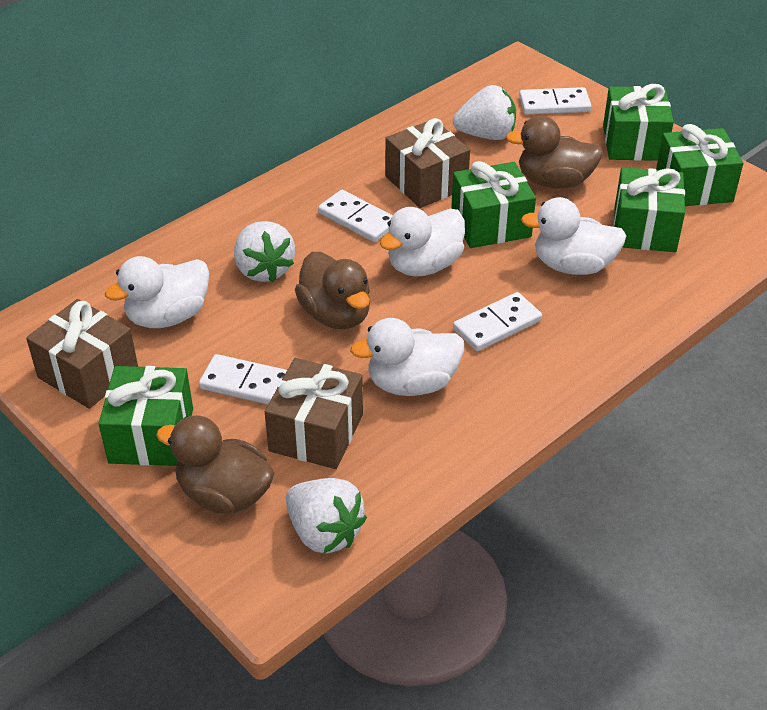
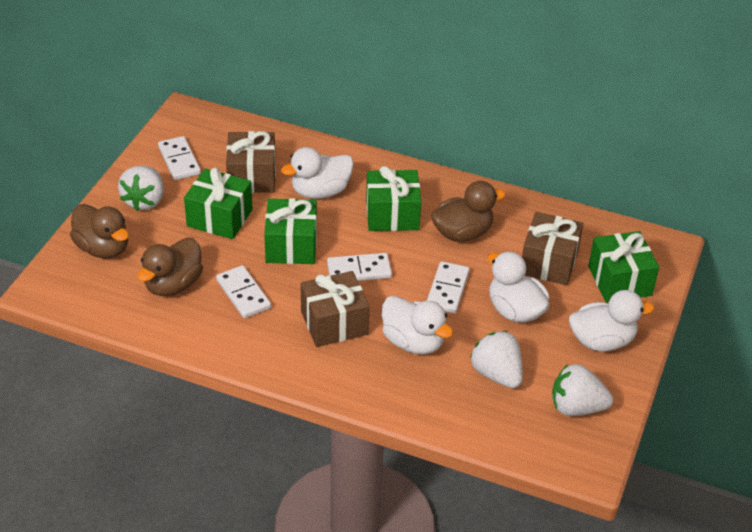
green gift: [98,366,193,466] [451,161,536,248] [603,84,674,161] [613,167,685,252] [656,124,743,206] = 5 -> [184,168,253,239] [264,198,317,264] [366,166,421,231] [588,231,659,303] = 4

